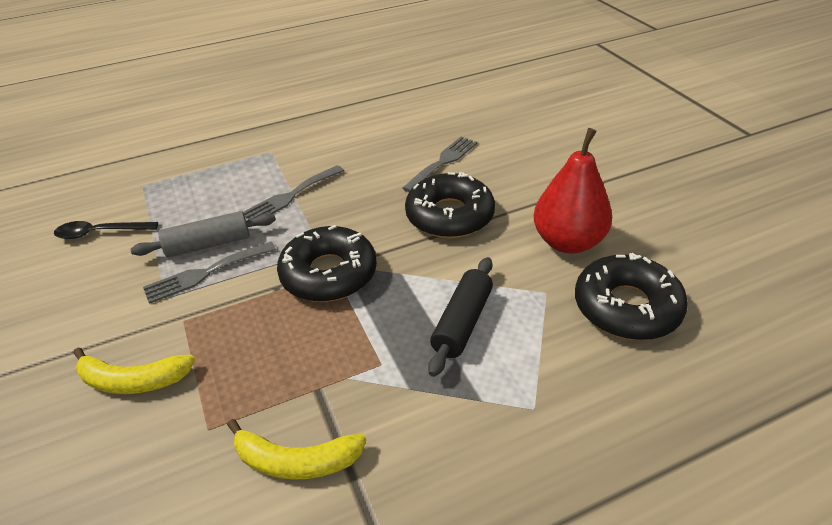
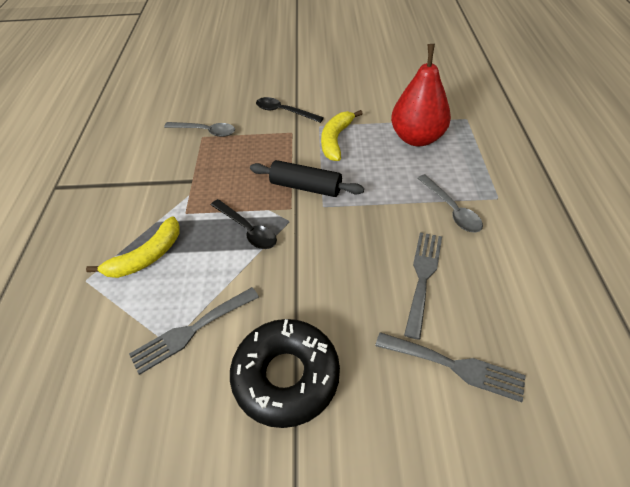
black donut: [277,225,377,302] [405,172,495,238] [575,253,688,340] = 3 -> [230,319,340,428] = 1
black spoon: [54,221,158,239] = 1 -> [211,199,277,249] [256,97,324,123] = 2
grey rolling pin: [130,211,276,258] = 1 -> none = 0
grey spoon: none = 0 -> [164,122,235,137] [417,174,483,232] = 2

